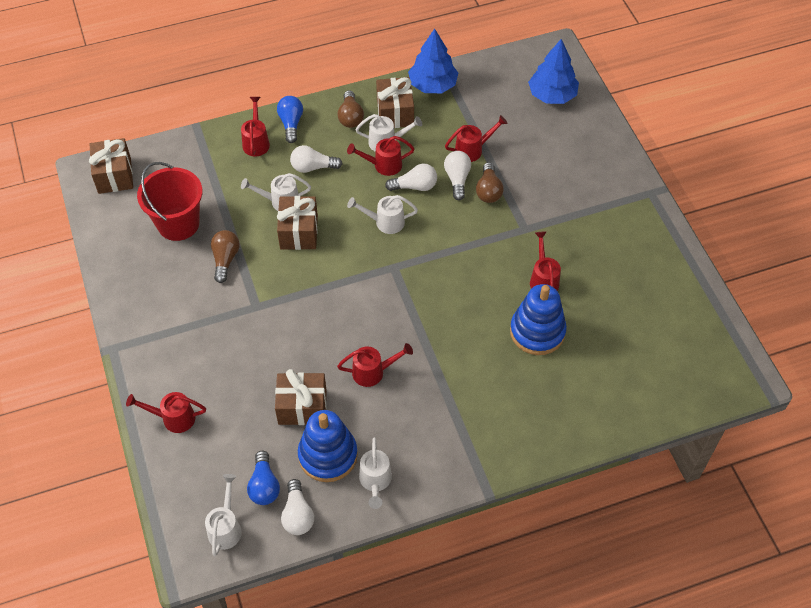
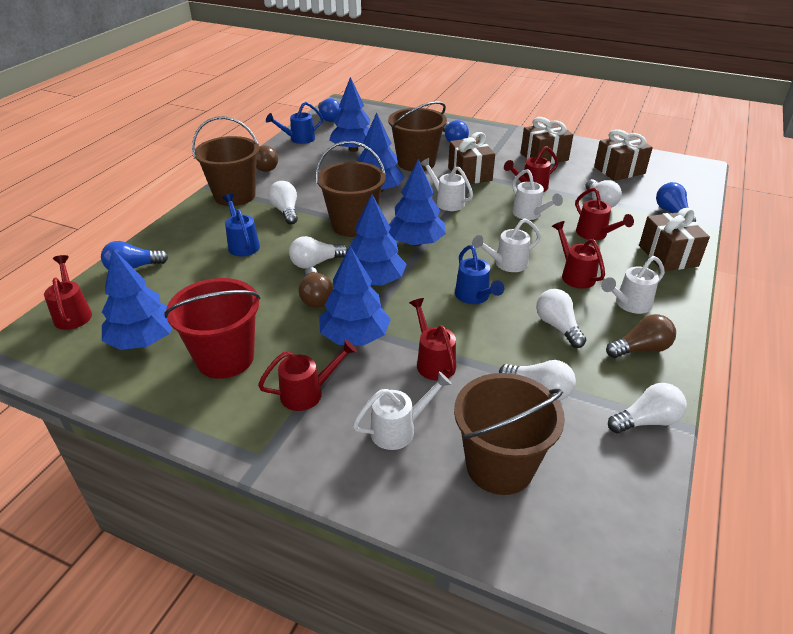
blue light bulb: [247,451,280,505] [277,96,303,143] = 2 -> [101,241,168,270] [318,98,341,122] [443,120,469,143] [656,182,696,222] = 4
blue stacking toy: [298,410,358,482] [510,284,567,355] = 2 -> none = 0
blue tree: [408,29,458,93] [528,39,579,104] = 2 -> [102,249,172,350] [319,246,391,346] [329,77,370,152] [348,194,407,285] [357,112,405,192] [389,159,446,246] = 6
blue watering can: none = 0 -> [222,194,260,256] [266,102,323,144] [455,245,504,304] = 3
brown bucket: none = 0 -> [192,116,259,206] [316,141,386,237] [388,101,447,171] [454,373,565,495] = 4
white light bulb: [281,479,314,535] [290,145,343,173] [385,164,437,191] [444,151,471,200] = 4 -> [268,181,298,224] [289,236,348,268] [499,360,576,400] [536,289,586,348] [585,179,622,208] [608,383,687,433] = 6

